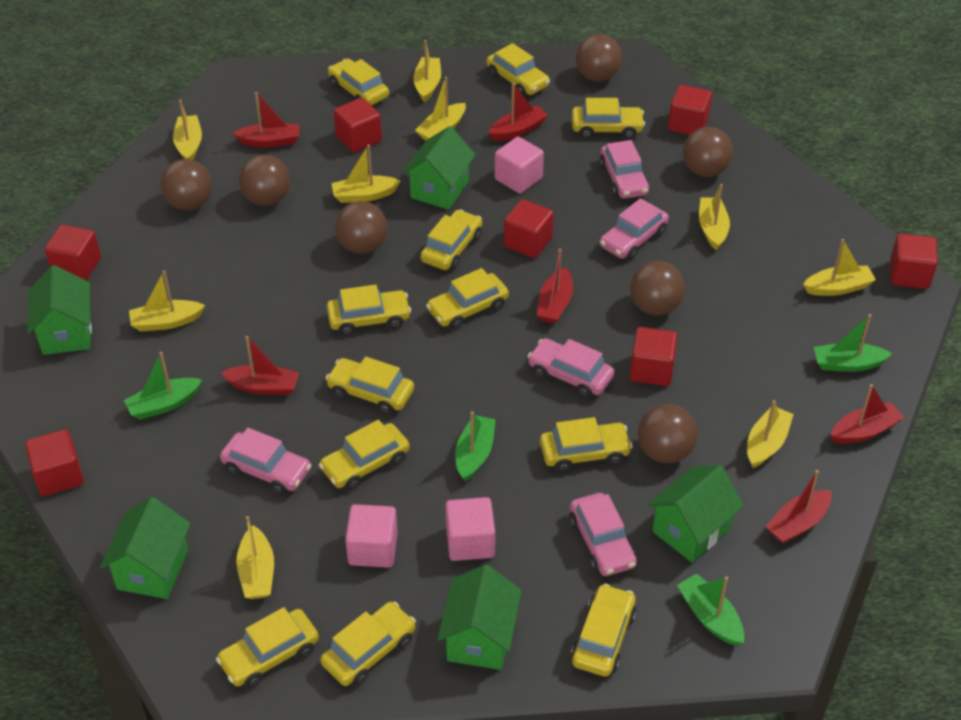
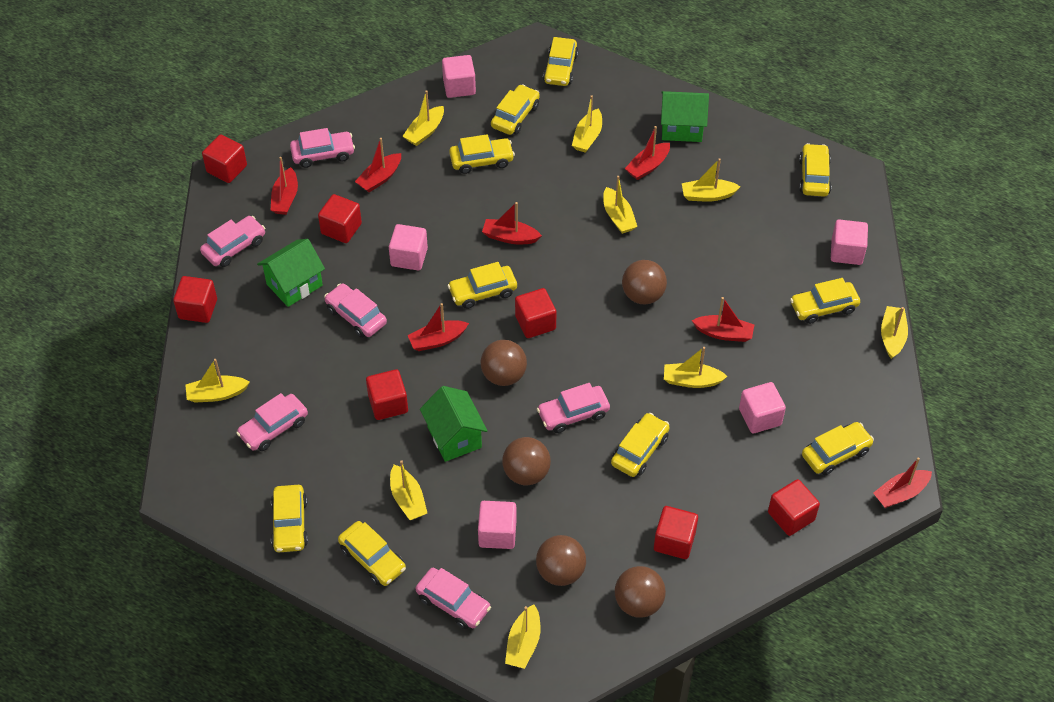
brown ball: [161,159,212,210] [239,155,290,206] [335,201,388,254] [576,34,622,81] [630,261,685,315] [638,404,698,463] [683,127,733,177] = 7 -> [480,340,527,386] [502,437,551,485] [536,535,586,586] [615,566,666,618] [622,260,667,304] = 5
green boat: [124,352,202,420] [455,411,496,482] [677,574,744,646] [814,314,892,372] = 4 -> none = 0
green house: [27,265,92,355] [100,497,191,599] [403,126,476,210] [437,565,522,670] [648,465,744,562] = 5 -> [257,239,325,307] [420,386,487,462] [661,91,709,142] = 3
pink car: [220,428,312,494] [527,338,614,398] [569,493,637,576] [599,140,650,199] [600,198,669,260] = 5 -> [200,216,265,267] [236,393,308,451] [290,128,355,168] [324,283,387,338] [416,568,491,629] [537,383,610,433] = 6
pink cube: [345,504,398,568] [445,497,495,561] [495,137,544,193] = 3 -> [389,224,428,271] [442,55,476,98] [478,501,517,549] [739,382,786,433] [831,219,868,265] = 5
red boat: [221,336,299,395] [233,92,299,147] [489,83,548,141] [537,248,573,324] [765,470,832,544] [831,384,904,444] = 6 -> [271,157,298,215] [355,138,401,193] [407,303,469,351] [482,202,542,244] [625,126,670,180] [692,297,754,342] [873,457,932,508] = 7
yellow car: [216,607,319,688] [319,420,410,490] [320,601,416,686] [325,357,414,414] [327,285,411,335] [328,59,389,106] [421,209,482,270] [426,268,509,330] [487,43,550,96] [540,417,633,472] [571,583,637,677] [572,98,645,139] = 12 -> [271,485,308,552] [338,521,406,586] [447,262,517,309] [449,134,515,174] [491,84,540,135] [543,37,578,86] [611,413,670,477] [790,278,860,324] [799,143,832,196] [802,422,874,475] = 10

